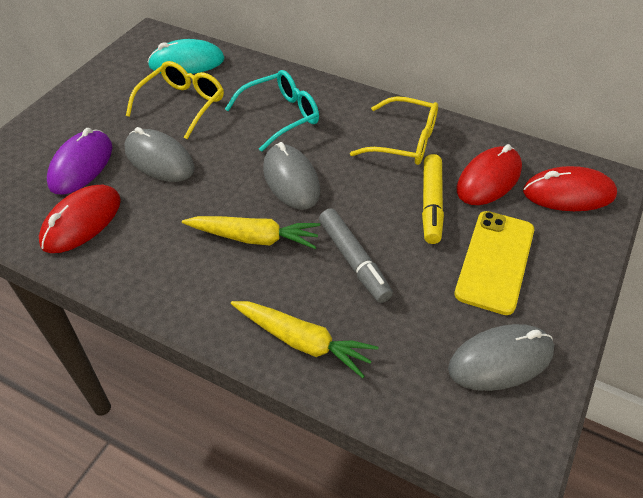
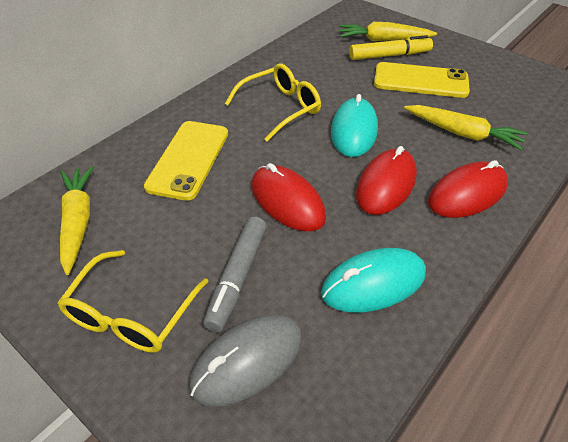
grey mouse: [124,127,195,182] [263,142,320,210] [448,324,554,391] = 3 -> [189,314,302,407] = 1
purple mouse: [47,128,112,195] = 1 -> none = 0
turquoise glasses: [225,70,319,152] = 1 -> none = 0
turquoise mouse: [148,39,225,74] = 1 -> [321,248,426,313] [331,94,378,157] = 2
yellow carrot: [182,216,320,249] [231,301,378,378] = 2 -> [60,166,94,275] [340,22,437,41] [404,105,528,150] = 3
yellow phone: [454,211,534,315] = 1 -> [144,121,228,201] [374,62,470,98] = 2

